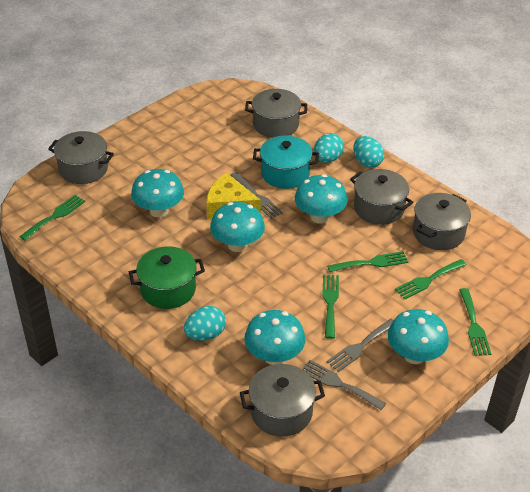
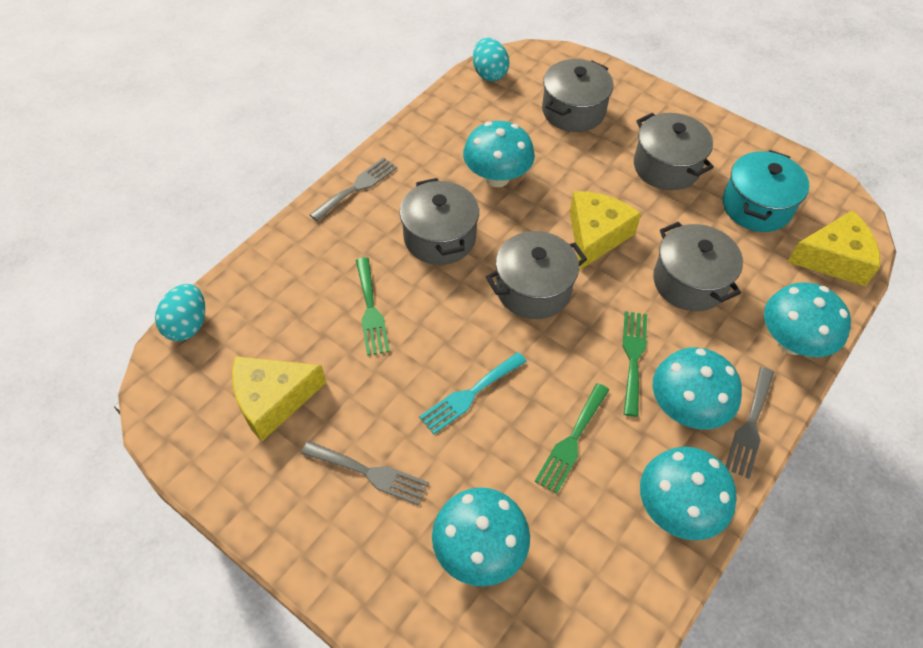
green fork: [19,195,86,241] [322,275,339,339] [327,251,408,272] [395,259,467,300] [459,288,491,356] = 5 -> [356,257,390,356] [535,383,609,494] [623,311,647,417] = 3
green pot: [129,246,205,309] = 1 -> none = 0
turquoise egg: [184,306,226,341] [314,133,344,163] [354,136,384,168] = 3 -> [155,284,205,341] [473,38,509,81] = 2
turquoise fork: none = 0 -> [419,352,527,434] = 1
yellow cheese: [207,173,261,219] = 1 -> [232,356,326,442] [570,191,641,270] [787,210,880,286] = 3

